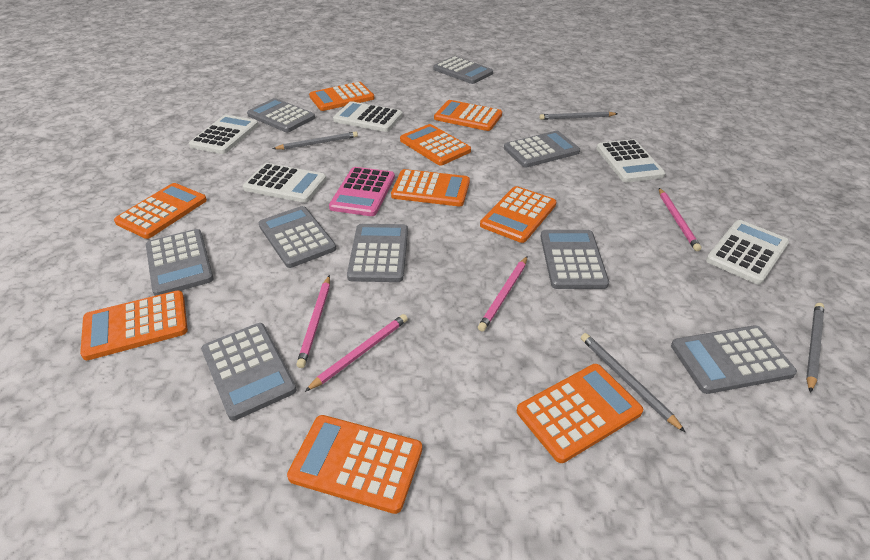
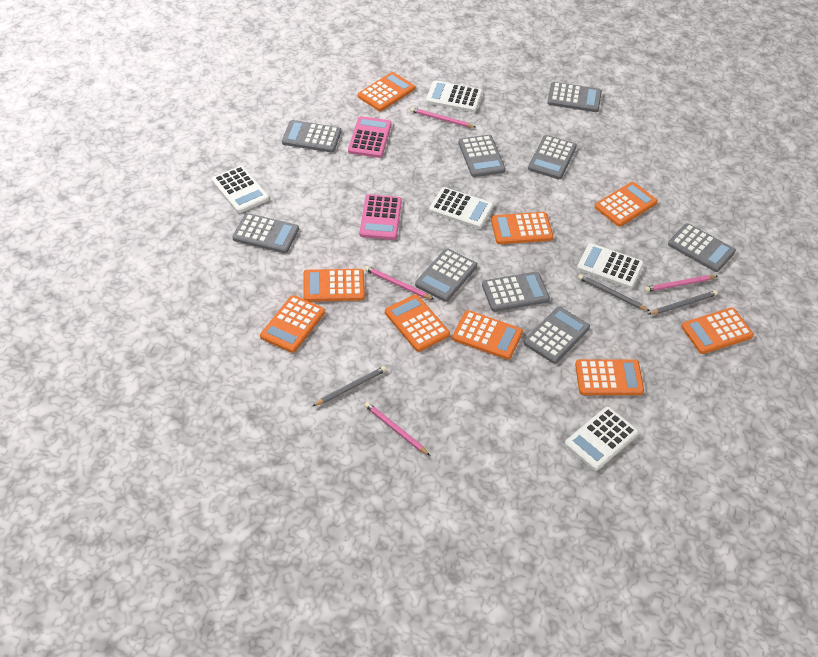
grey pencil: [273,131,358,150] [540,112,618,120] [581,333,686,433] [806,303,824,393] = 4 -> [313,366,387,406] [578,274,650,311] [648,290,718,315] = 3
pink calculator: [329,167,395,216] = 1 -> [348,116,392,158] [360,194,402,240] = 2

